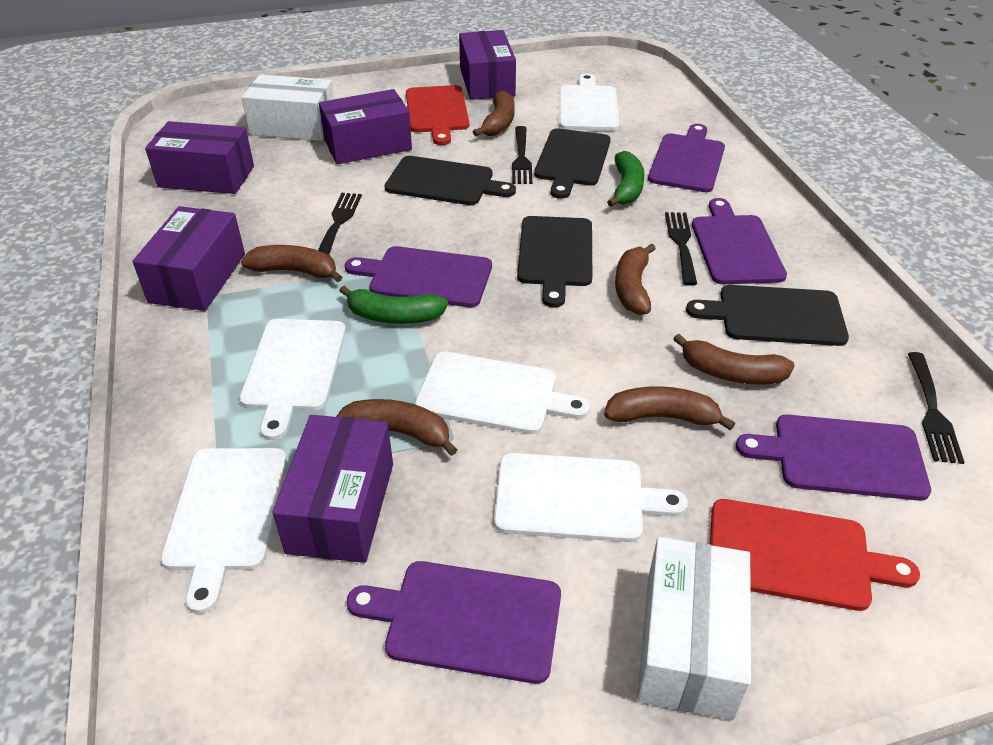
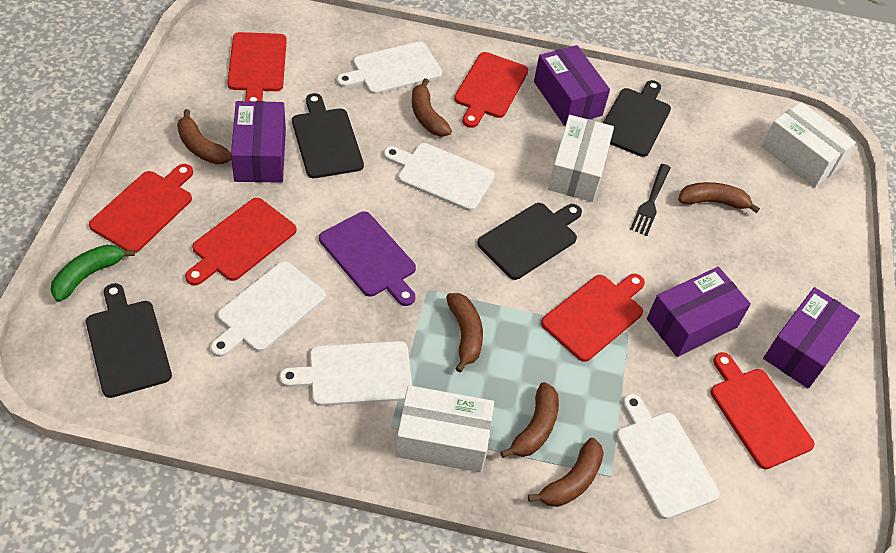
black fork: [318,193,362,255] [512,126,532,184] [665,212,697,286] [908,352,964,464] = 4 -> [630,164,671,236] = 1
green banana: [339,286,448,324] [607,151,645,207] = 2 -> [51,245,135,302] = 1
purple box: [132,206,245,311] [145,121,254,194] [273,415,393,563] [319,89,412,164] [459,30,516,100] = 5 -> [231,101,286,183] [534,45,610,126] [647,267,751,357] [763,287,860,388] = 4
purple cutting board: [345,246,492,307] [346,561,561,684] [648,124,725,192] [692,198,787,284] [736,414,931,501] = 5 -> [319,211,416,306] = 1
red cutting board: [406,85,469,145] [710,499,920,611] = 2 -> [89,164,193,253] [185,198,296,285] [227,32,287,101] [454,52,528,128] [541,274,645,362] [711,352,815,469] = 6
white box: [242,74,334,141] [637,537,751,720] = 2 -> [395,385,494,472] [548,115,614,202] [762,102,856,187] = 3

